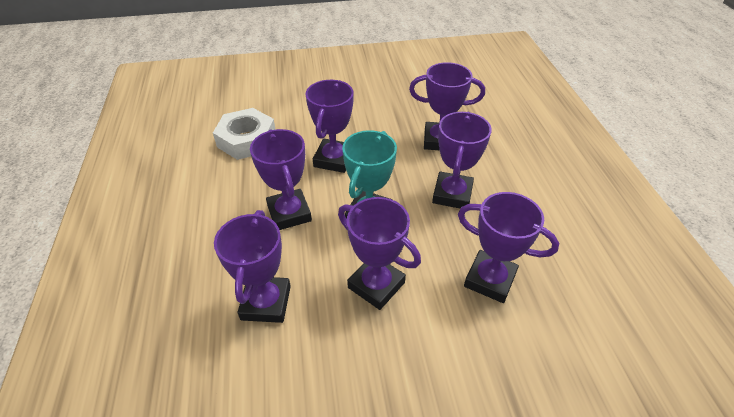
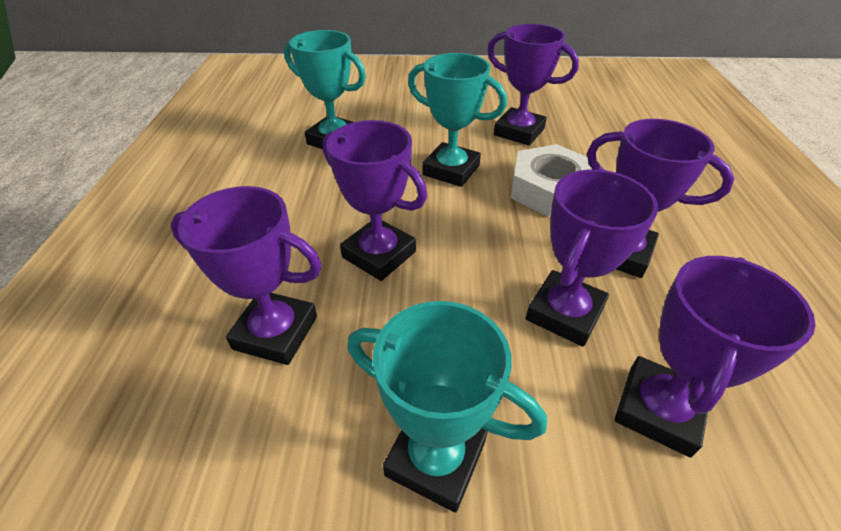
purple trophy: [214,210,291,323] [250,129,312,230] [306,80,354,173] [338,197,421,310] [409,62,485,150] [432,112,492,209] [458,192,559,303] = 7 -> [170,186,322,365] [323,120,427,281] [488,24,579,146] [526,169,658,347] [587,119,734,278] [615,256,816,457] = 6
turquoise trophy: [342,130,397,219] = 1 -> [284,30,366,149] [348,301,547,513] [408,53,507,187] = 3

